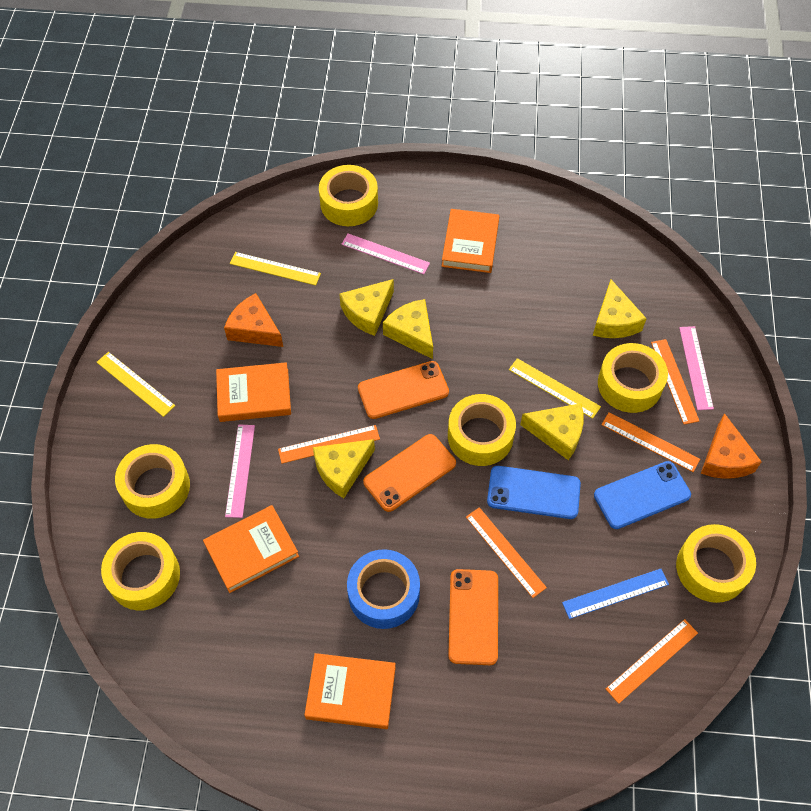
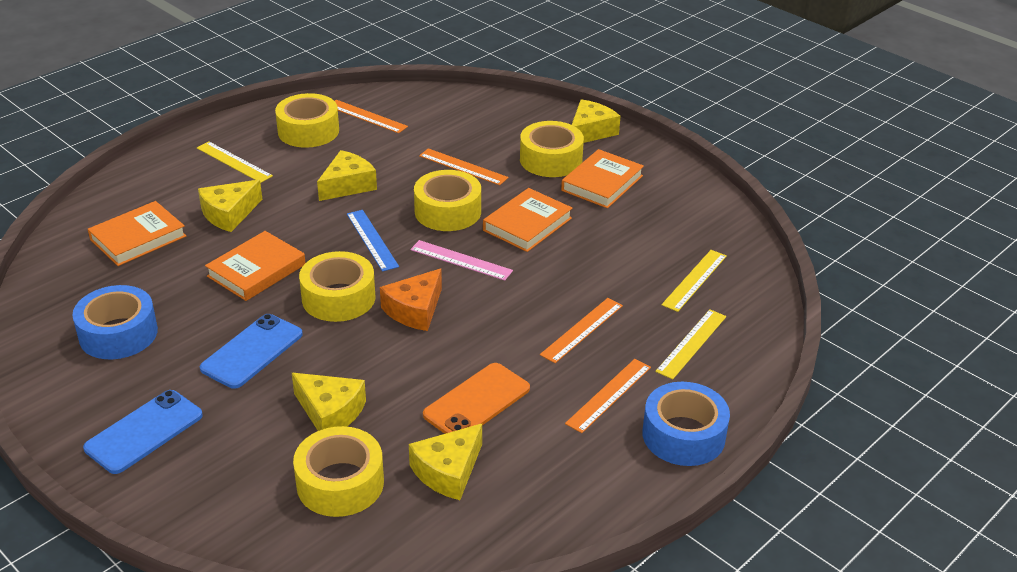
blue tape: [347,549,420,629] = 1 -> [72,285,158,359] [642,382,730,466] = 2
orange cheese: [224,293,283,347] [701,413,762,479] = 2 -> [380,269,442,331] = 1
orange phone: [358,361,449,419] [363,434,456,512] [448,569,498,665] = 3 -> [423,363,530,434] = 1
orange ruler: [278,425,380,464] [466,507,547,598] [601,412,700,472] [606,619,698,704] [651,339,699,425] = 5 -> [335,100,408,133] [419,148,508,185] [540,298,623,363] [565,359,651,433] = 4
pink ruler: [225,424,255,518] [341,233,430,274] [679,326,714,410] = 3 -> [410,240,513,281] = 1
yellow tape: [101,532,180,611] [115,444,190,519] [319,165,378,226] [448,394,516,466] [598,343,668,413] [676,524,756,603] = 6 -> [275,93,339,148] [293,426,384,517] [299,251,376,322] [414,170,481,231] [520,121,584,177] = 5

